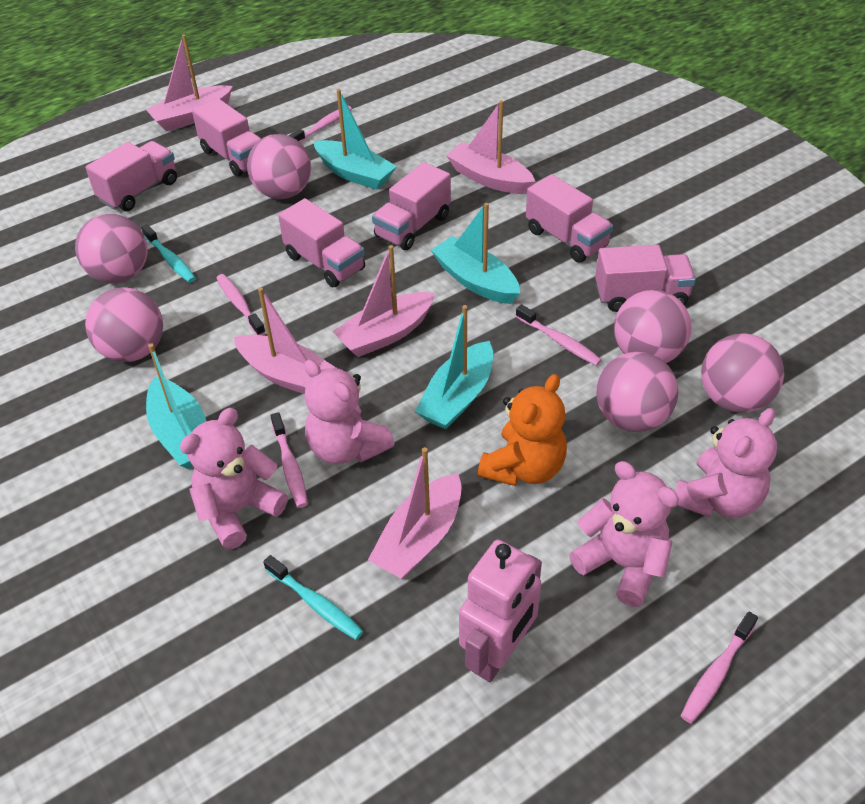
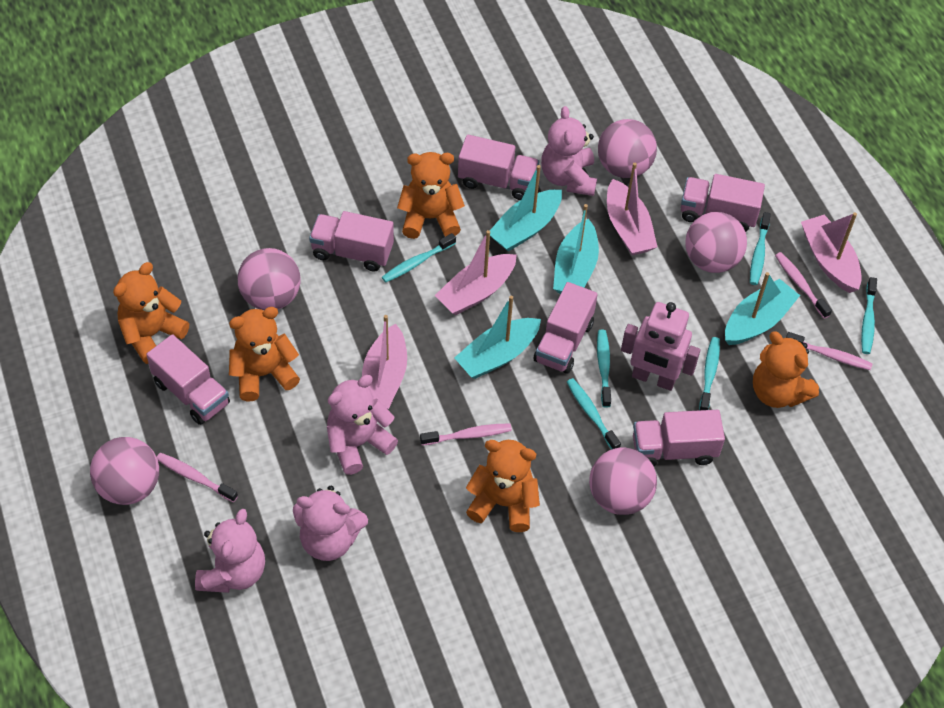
orange teddy bear: [478,374,567,486] = 1 -> [113,262,189,364] [229,307,300,402] [397,152,465,239] [466,440,540,532] [753,331,819,408] = 5
pink ball: [75,214,148,283] [85,287,163,362] [247,134,311,199] [596,352,678,432] [614,290,692,363] [701,333,784,413] = 6 -> [90,437,159,505] [237,248,300,310] [589,448,657,515] [598,119,657,178] [685,212,747,273] = 5
pink boat: [146,34,233,131] [234,287,336,394] [332,245,435,357] [368,447,462,579] [446,100,536,194] = 5 -> [362,315,407,409] [435,230,517,315] [607,163,657,255] [801,213,862,293] = 4
pink toothbrush: [217,274,266,335] [271,412,308,508] [288,106,352,143] [516,304,602,366] [681,612,758,724] = 5 -> [157,453,238,502] [420,423,512,445] [775,252,832,319] [786,332,872,370] = 4
turquoise toothbrush: [141,224,196,283] [263,555,364,640] = 2 -> [382,233,456,283] [567,378,621,449] [597,330,611,408] [699,337,720,410] [750,212,771,285] [861,277,877,354] = 6

